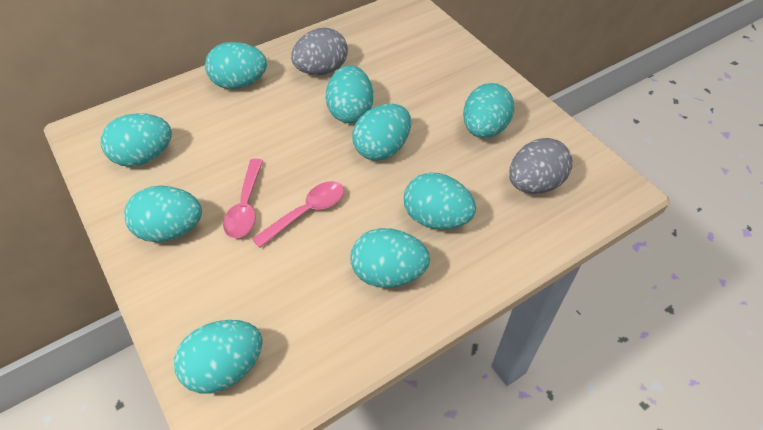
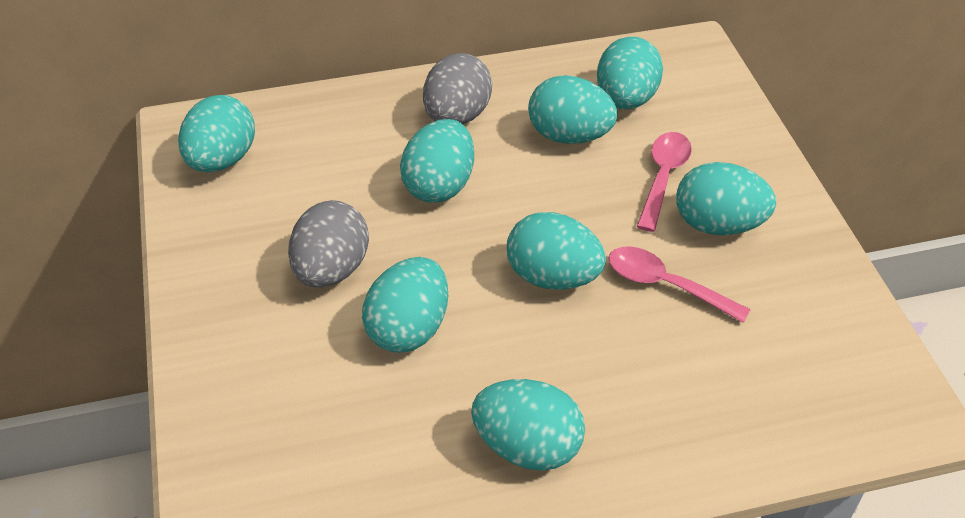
turquoise egg: [101,113,172,167] [124,186,202,242] [174,320,263,394] [205,42,267,89] [326,65,373,123] [350,228,430,288] [352,104,411,161] [404,173,476,230] [463,83,514,138] = 9 -> [178,95,255,172] [362,257,448,353] [400,119,474,203] [471,379,585,471] [507,212,606,290] [528,75,618,144] [597,37,663,109] [676,162,776,235] = 8

